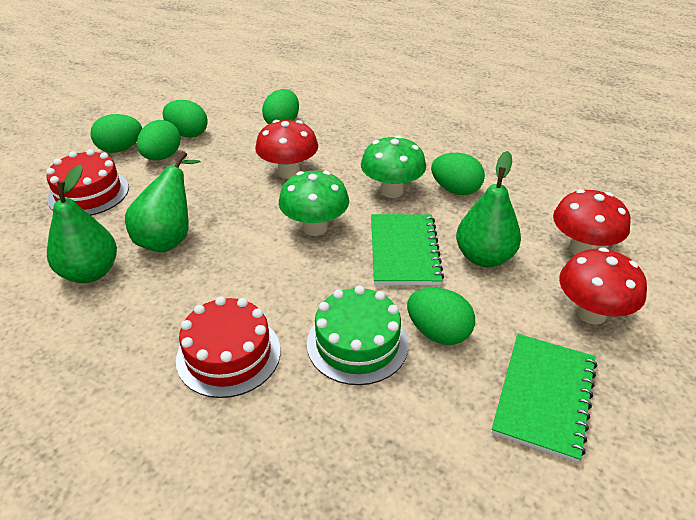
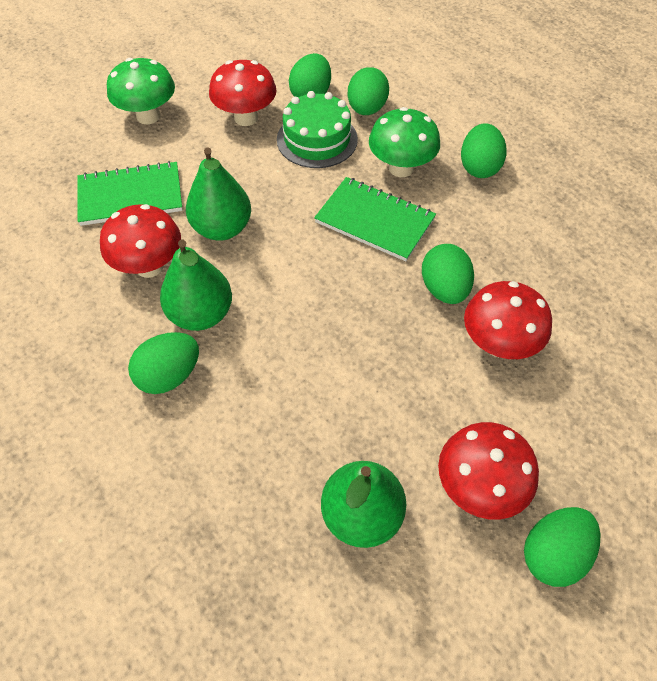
red cake: [46,149,129,216] [176,296,280,398] = 2 -> none = 0
red mushroom: [255,120,318,179] [553,189,631,255] [559,247,647,325] = 3 -> [100,204,181,278] [209,60,277,126] [438,422,539,520] [464,281,552,359] = 4

